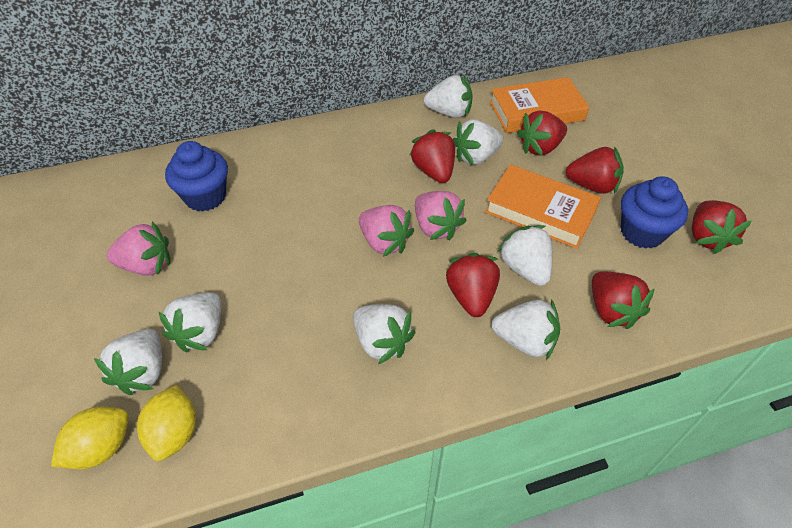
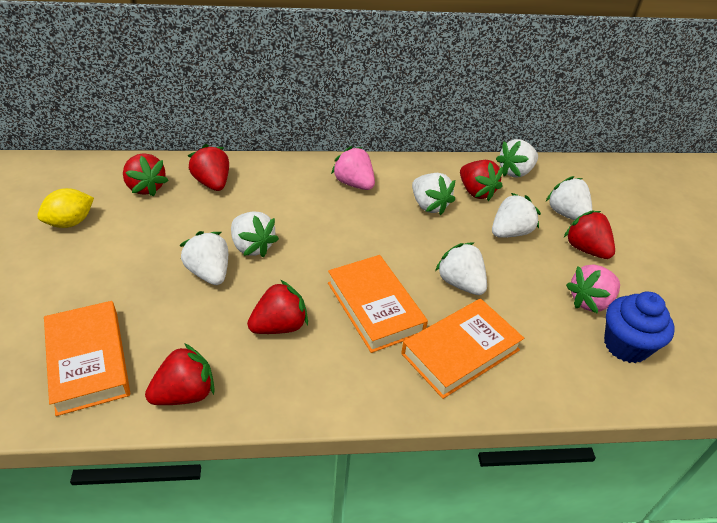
blue cupcake: [165,141,228,212] [621,176,688,248] = 2 -> [604,292,675,363] = 1
orange book: [485,164,601,249] [490,77,589,133] = 2 -> [44,301,130,416] [328,255,428,353] [401,299,524,399] = 3
pink strawberry: [107,221,170,276] [359,205,414,257] [415,191,467,241] = 3 -> [331,146,375,190] [566,264,620,314] = 2
yellow lemon: [51,407,129,469] [137,385,196,461] = 2 -> [37,188,94,228] = 1

